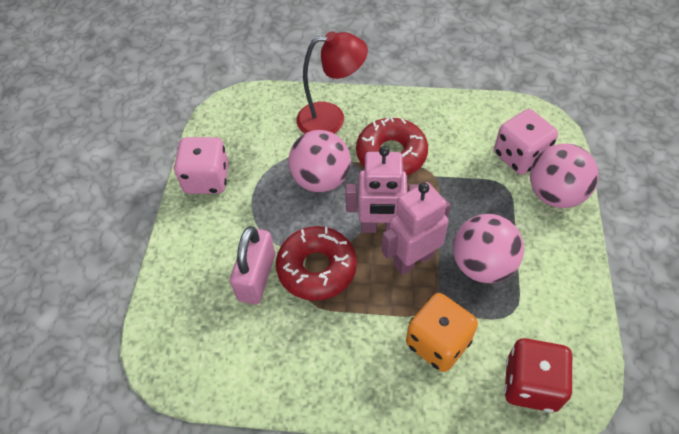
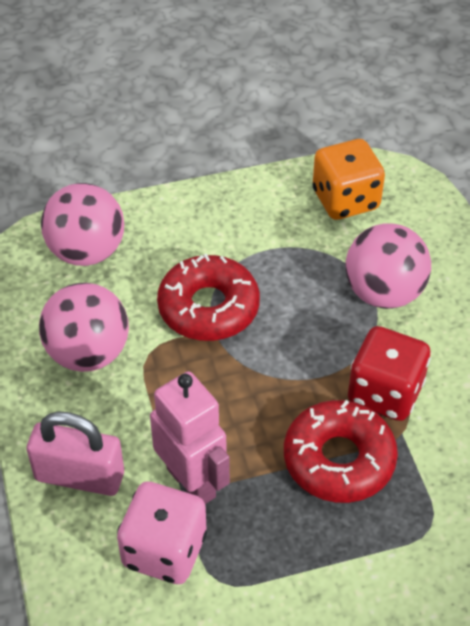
pink dice: [174,137,229,194] [494,109,558,175] = 2 -> [117,482,207,584] = 1
pink robot: [345,146,419,233] [382,182,451,275] = 2 -> [150,371,230,504] = 1
red lamp: [296,31,368,134] = 1 -> none = 0

